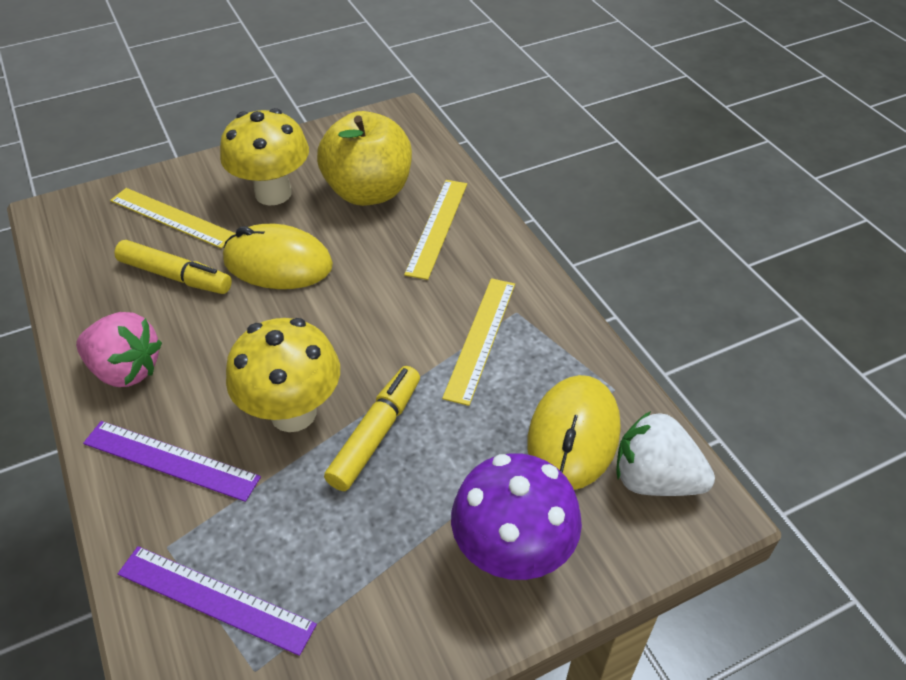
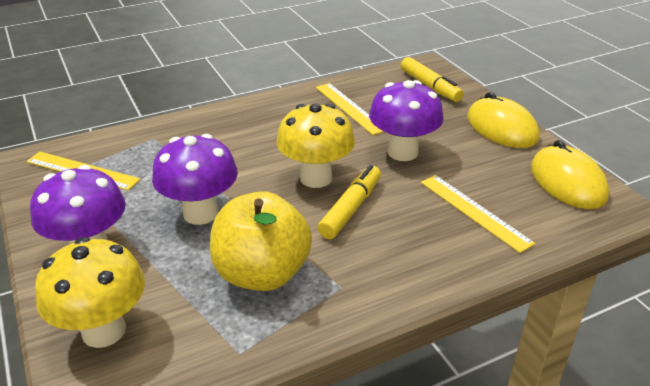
pink strawberry: [76,312,162,387] = 1 -> none = 0
purple mushroom: [451,453,582,580] = 1 -> [30,165,126,245] [152,134,238,225] [369,80,444,161] = 3
purple ruler: [83,421,261,502] [118,546,317,656] = 2 -> none = 0
white strawberry: [616,411,715,496] = 1 -> none = 0

